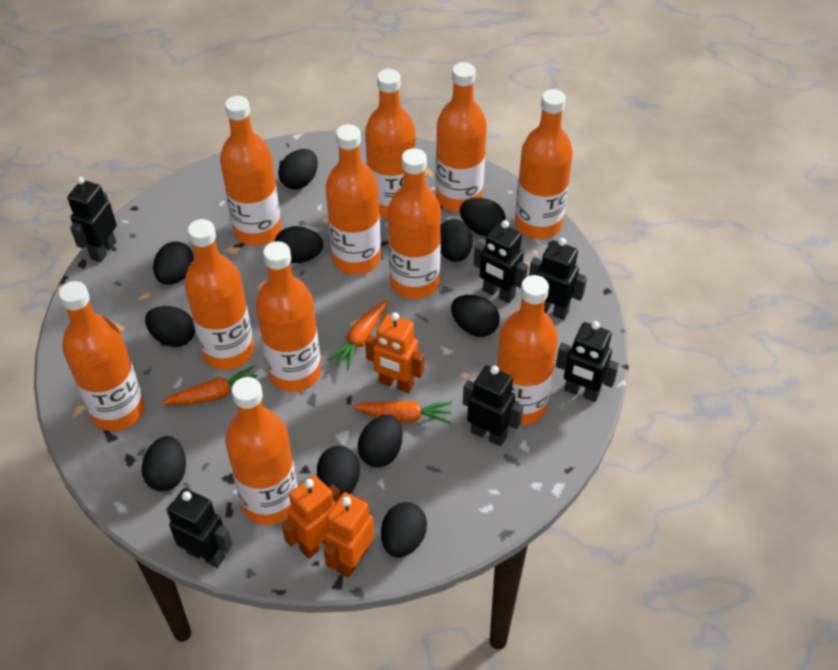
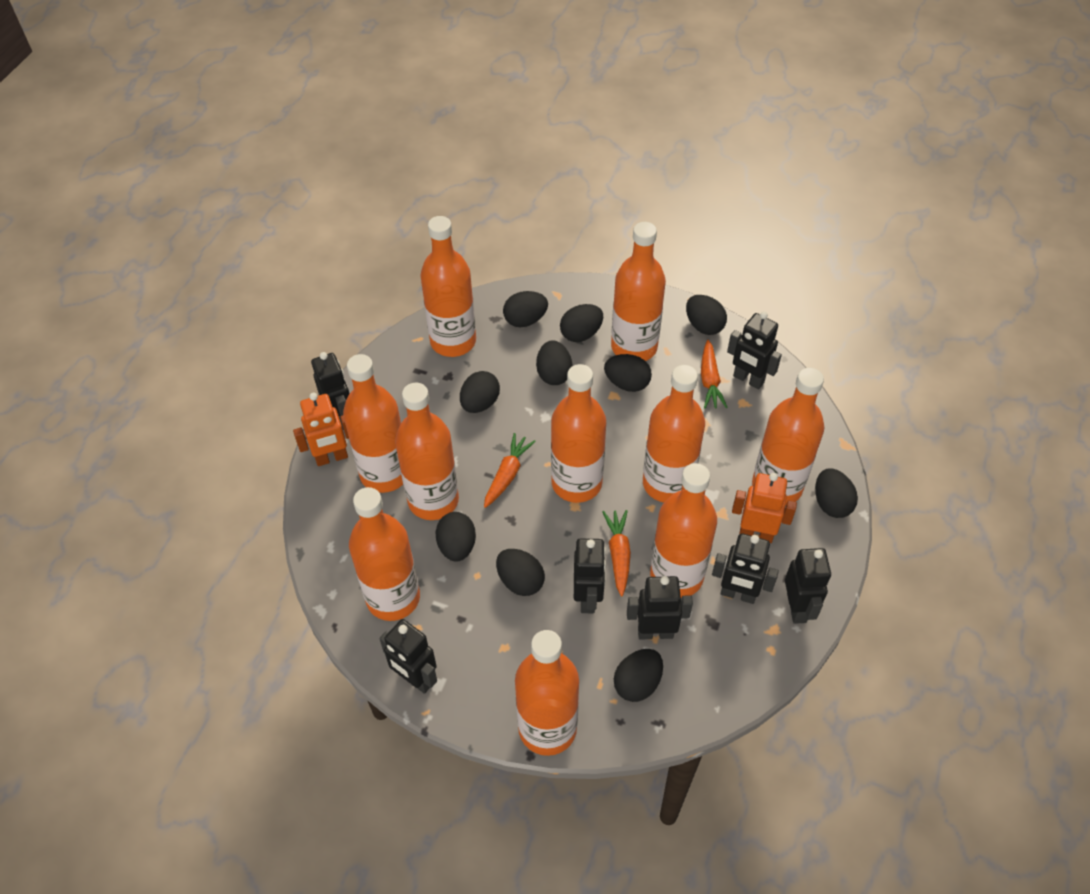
black egg: [142,436,186,491] [145,306,195,347] [153,241,194,285] [274,226,323,263] [278,149,318,190] [317,446,360,496] [358,415,403,467] [381,502,427,558] [441,219,473,262] [451,295,500,337] [460,198,506,236] = 11 -> [436,512,476,561] [460,371,500,413] [496,549,545,596] [503,291,548,327] [536,340,572,385] [560,304,603,342] [604,354,652,392] [614,649,663,702] [686,295,727,335] [815,469,858,518] = 10
black robot: [67,177,117,262] [166,488,233,568] [463,365,523,446] [474,220,528,303] [529,238,587,320] [556,321,619,402] = 6 -> [311,352,350,430] [379,619,437,694] [574,539,606,613] [627,576,693,640] [712,533,779,604] [727,311,782,389] [785,548,831,624] = 7
orange bottle: [59,281,145,431] [184,219,254,370] [220,96,281,246] [225,377,297,525] [256,241,321,392] [325,124,381,275] [365,69,415,218] [388,148,441,299] [435,62,487,212] [496,275,558,425] [515,89,573,239] = 11 -> [343,354,403,493] [349,487,420,621] [395,383,459,520] [420,216,476,357] [515,630,579,756] [551,364,606,503] [611,222,666,361] [643,365,705,503] [650,463,717,598] [752,367,824,506] = 10
orange robot: [282,475,340,559] [324,492,374,578] [365,312,424,393] = 3 -> [293,393,349,466] [732,473,797,543] = 2

